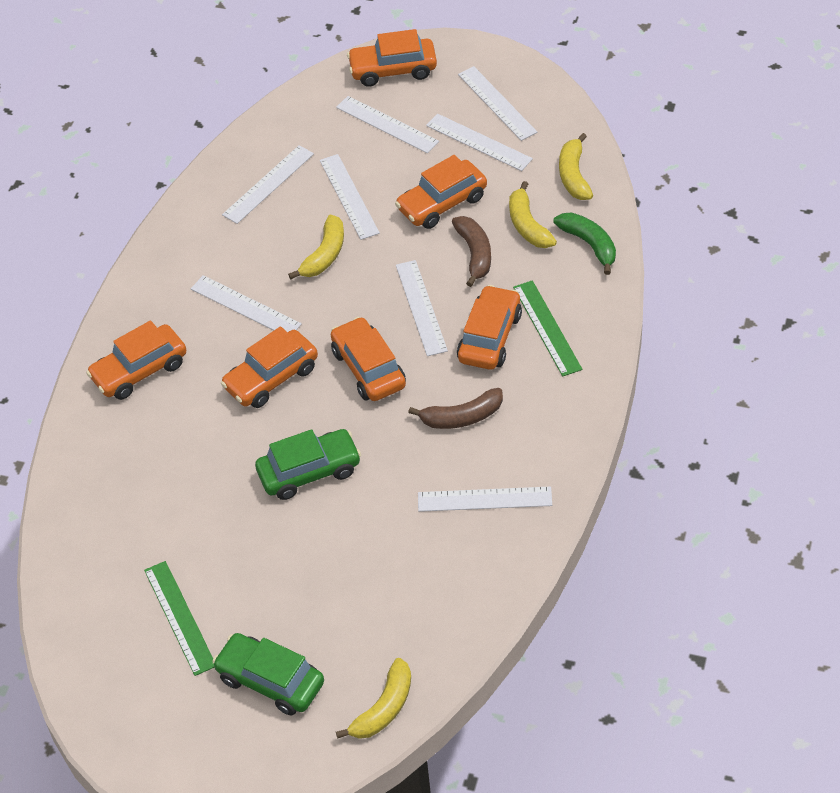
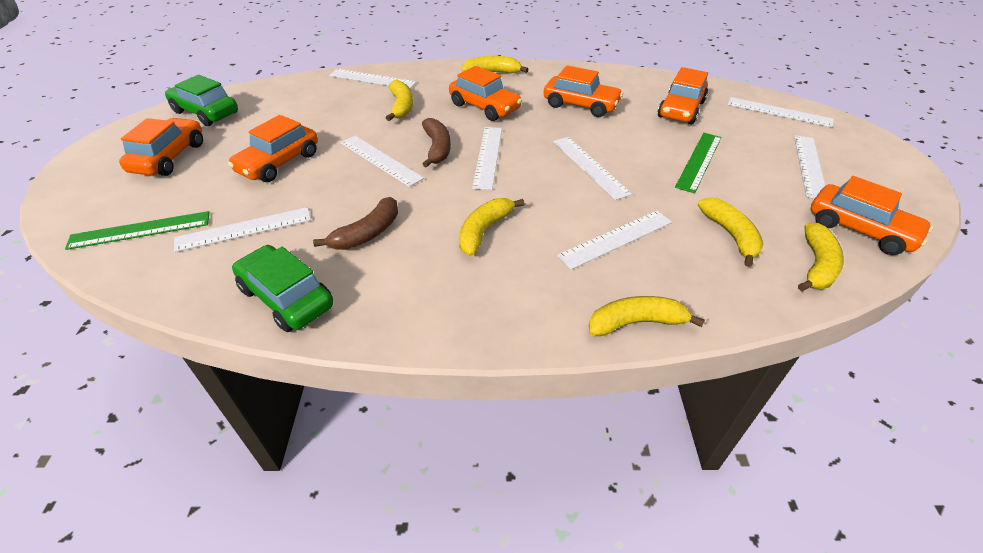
green banana: [553,213,616,275] = 1 -> none = 0
yellow banana: [288,215,344,279] [336,658,411,739] [509,181,557,248] [559,133,593,200] = 4 -> [386,80,413,121] [459,198,525,256] [461,56,529,73] [589,296,705,336] [698,197,763,267] [798,223,844,291] = 6

